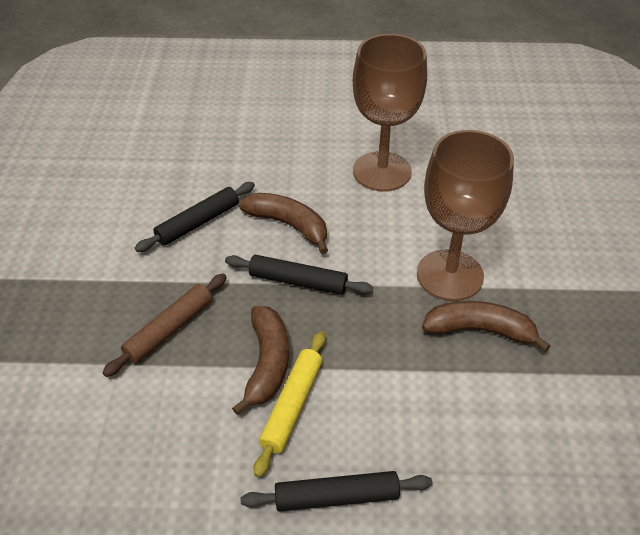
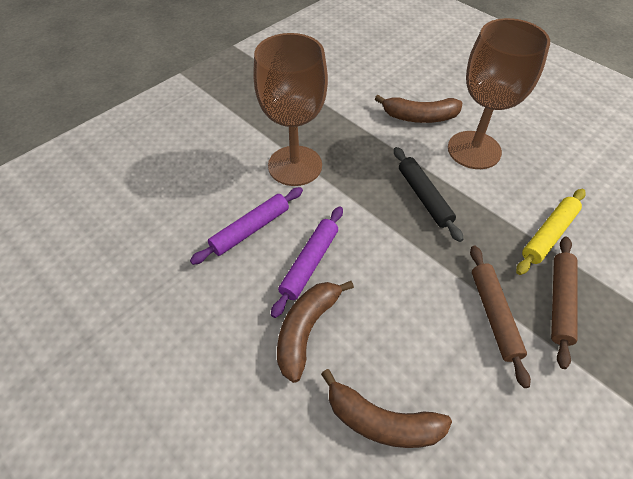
black rolling pin: [135,182,255,252] [225,255,373,295] [241,471,432,512] = 3 -> [394,147,463,242] = 1
brown rolling pin: [102,274,227,377] = 1 -> [470,246,531,388] [551,237,577,369] = 2
purple rolling pin: none = 0 -> [190,187,303,265] [271,206,343,318] = 2

